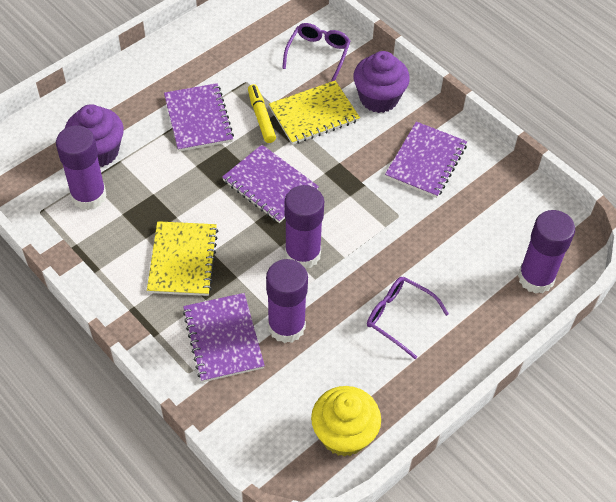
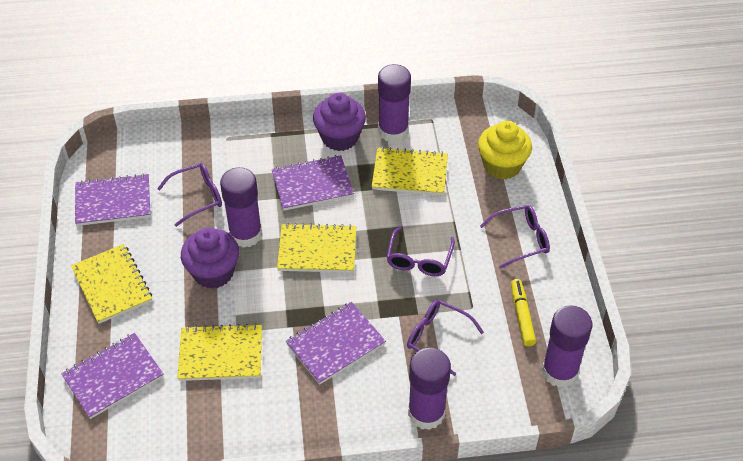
purple glasses: [282,23,351,81] [367,277,449,359] = 2 -> [157,163,222,227] [387,227,455,276] [407,300,484,376] [480,205,550,269] = 4
yellow notebook: [147,221,218,296] [269,80,360,145] = 2 -> [71,244,152,324] [177,324,262,381] [277,223,356,273] [372,147,448,195] = 4

